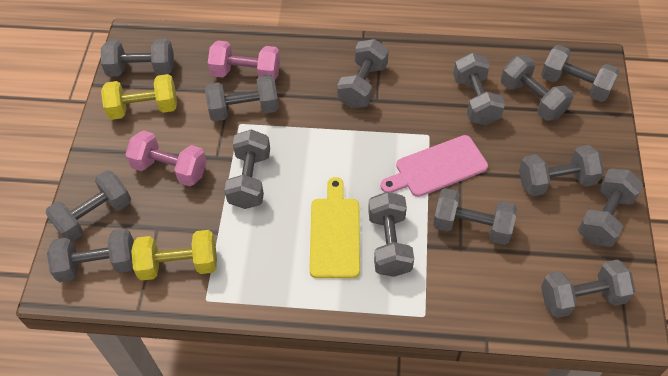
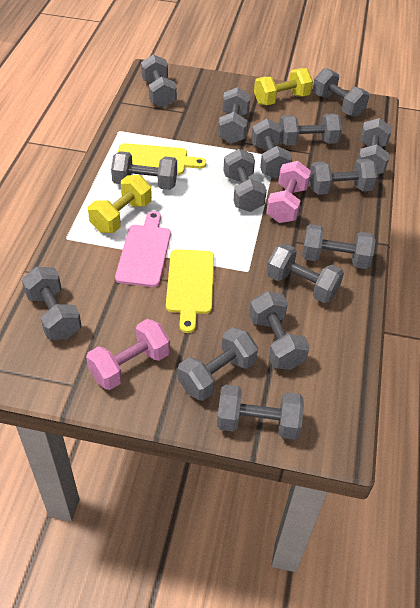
grey dumbbell: [45,170,131,242] [47,229,134,282] [101,39,174,77] [205,75,279,121] [224,129,270,209] [337,39,389,108] [368,192,414,277] [433,188,517,245] [453,53,505,125] [501,55,574,121] [519,145,604,196] [541,45,620,102] [541,259,635,318] [578,168,643,247] = 14 -> [22,267,82,340] [111,151,177,190] [141,54,177,108] [178,327,258,401] [217,385,304,440] [218,87,251,144] [223,149,267,212] [249,291,310,370] [251,119,292,179] [266,244,344,303] [280,113,342,146] [302,224,375,269] [310,159,378,195] [313,68,370,117] [358,118,392,174] = 15
yellow cutting board: [309,177,360,278] = 1 -> [117,143,206,175] [166,249,214,333] = 2

